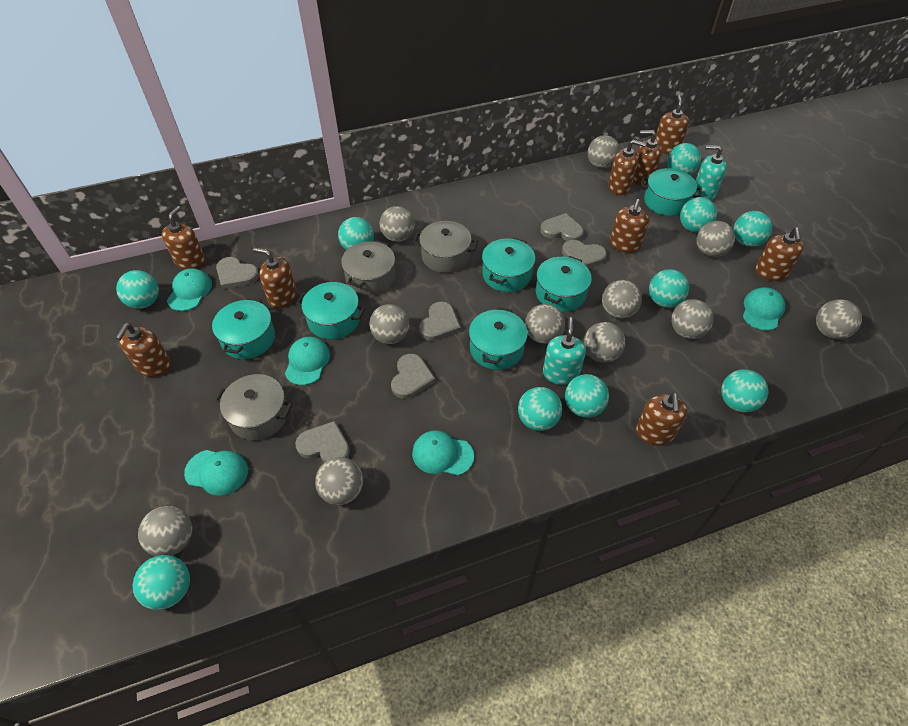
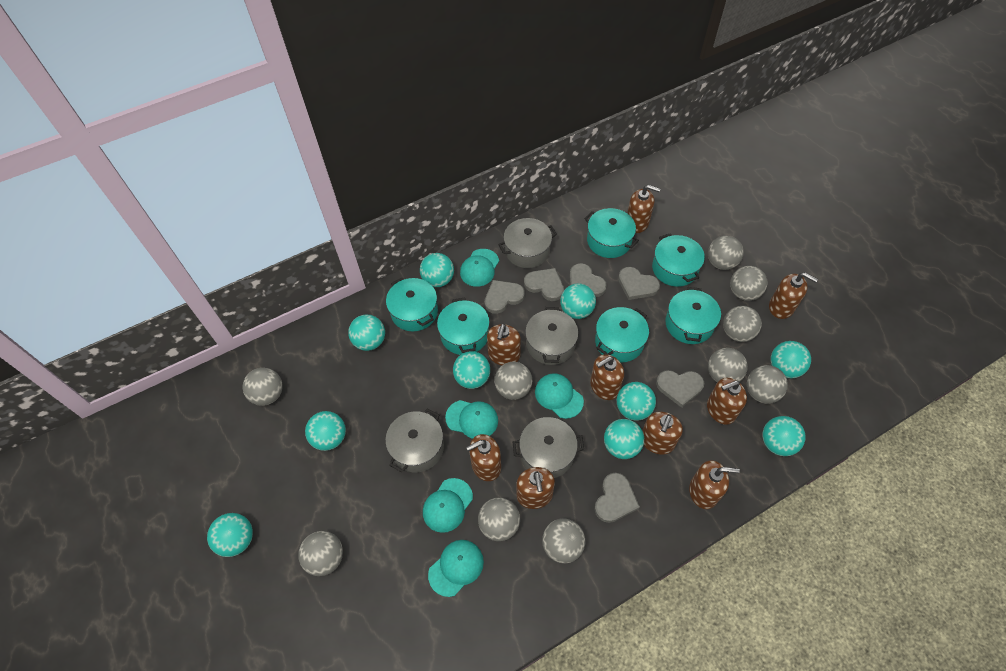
grey ball: [138,506,192,556] [315,457,363,505] [369,304,409,344] [380,206,415,242] [525,304,565,344] [584,322,625,363] [588,135,620,169] [602,280,642,319] [671,299,714,339] [697,221,735,257] [816,300,862,339] = 11 -> [242,368,283,406] [298,531,343,576] [478,498,520,541] [495,362,532,400] [542,518,586,563] [708,236,744,270] [708,348,748,382] [723,306,762,342] [730,266,768,301] [747,365,788,404] = 10
grey pot: [215,374,292,440] [341,240,395,295] [413,221,478,273] = 3 -> [385,408,444,472] [498,218,557,268] [513,417,584,478] [525,307,578,365] = 4
turquoise soap dispenser: [543,317,586,385] [694,145,727,201] = 2 -> none = 0

